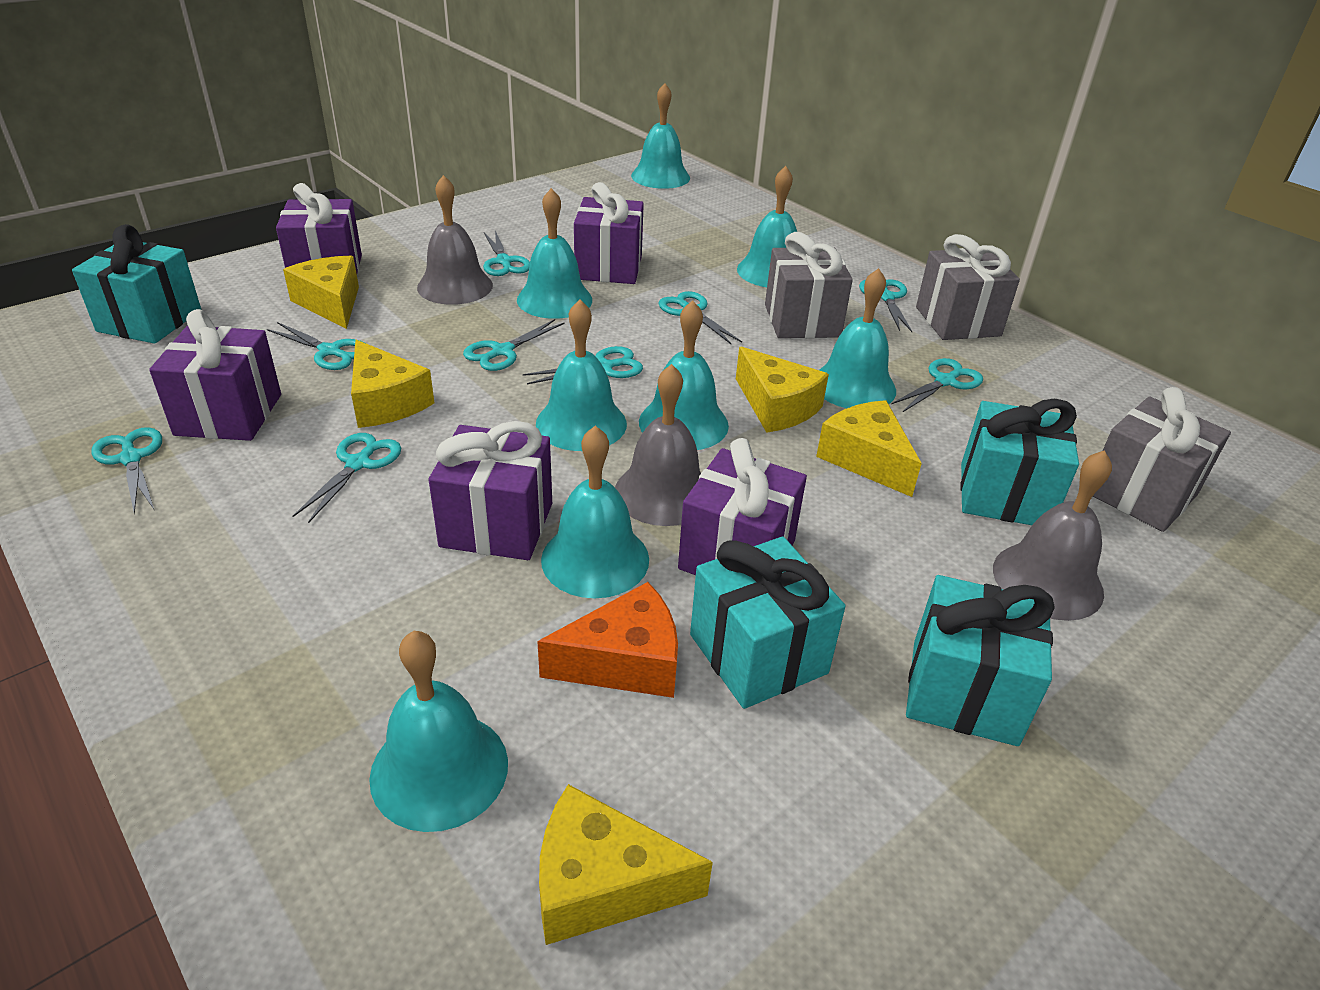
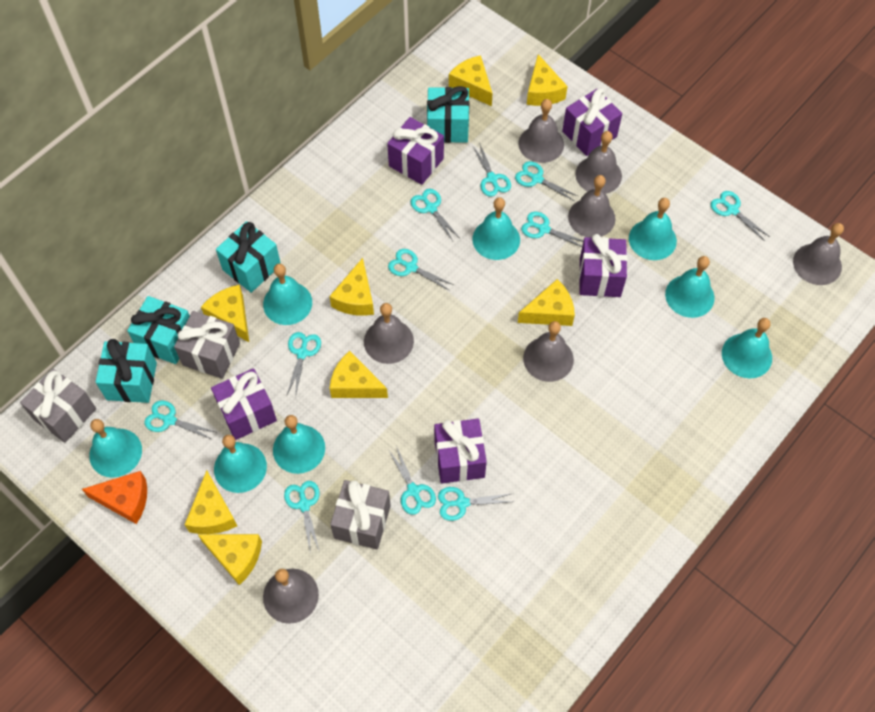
grey bell: [417,175,493,305] [615,364,701,526] [993,450,1112,621] = 3 -> [263,569,319,624] [364,303,414,364] [518,99,564,163] [523,321,574,382] [568,175,616,238] [575,131,622,194] [793,223,844,285] = 7
turquoise scissors: [91,427,162,515] [267,322,363,370] [293,433,401,523] [463,319,565,371] [483,230,530,276] [523,346,643,384] [658,291,742,345] [859,279,912,332] [891,358,983,412] = 9 -> [144,401,215,440] [284,481,320,554] [287,332,321,397] [388,249,454,291] [389,446,436,515] [411,189,459,241] [438,487,513,521] [473,145,511,197] [515,161,578,201] [521,212,584,247] [711,191,770,241] = 11
yellow cheese: [283,256,359,329] [351,340,434,428] [539,784,713,945] [736,347,829,433] [816,400,922,497] = 5 -> [185,470,237,534] [198,534,262,585] [201,285,249,342] [330,258,374,316] [330,351,388,398] [449,55,493,106] [518,279,575,326] [527,54,567,106] = 8

